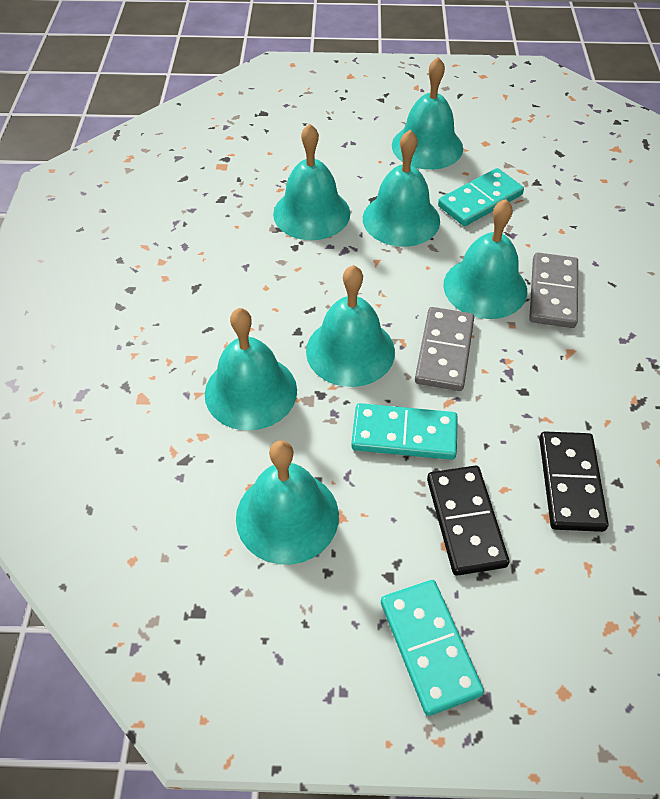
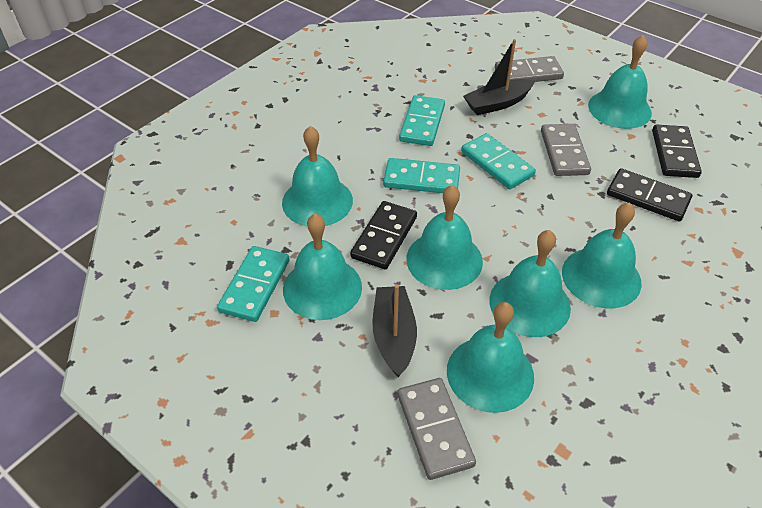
black boat: none = 0 -> [373,284,417,377] [463,39,535,115] = 2
black domino: [427,466,509,576] [539,432,609,532] = 2 -> [350,201,417,270] [607,168,692,221] [652,125,702,178] = 3
grey domino: [415,307,474,391] [529,253,578,328] = 2 -> [398,378,476,480] [495,56,564,82] [541,124,591,176] = 3
turquoise domino: [351,403,458,460] [381,580,484,716] [438,168,524,226] = 3 -> [217,246,290,322] [383,158,460,193] [399,95,445,146] [461,133,536,189] = 4

